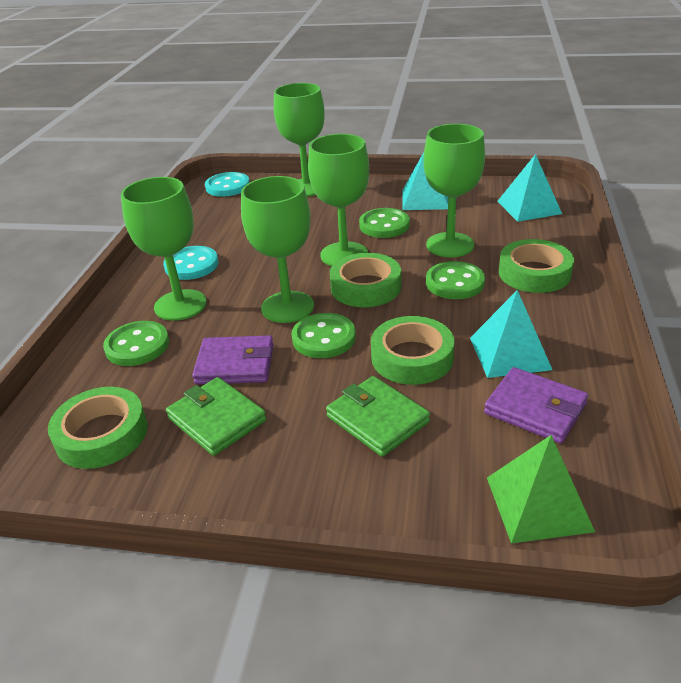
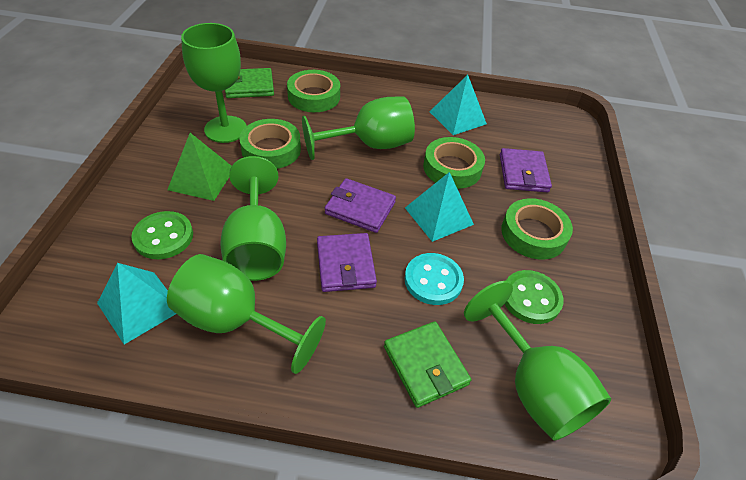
green button: [103,321,169,366] [292,313,356,358] [359,208,410,238] [426,261,485,299] = 4 -> [131,211,193,259] [505,270,564,324] = 2
purple wallet: [192,335,274,384] [484,367,588,443] = 2 -> [317,233,377,292] [325,178,396,233] [500,148,552,192] = 3
turquoise button: [163,246,218,280] [205,172,250,197] = 2 -> [404,253,464,305] = 1

